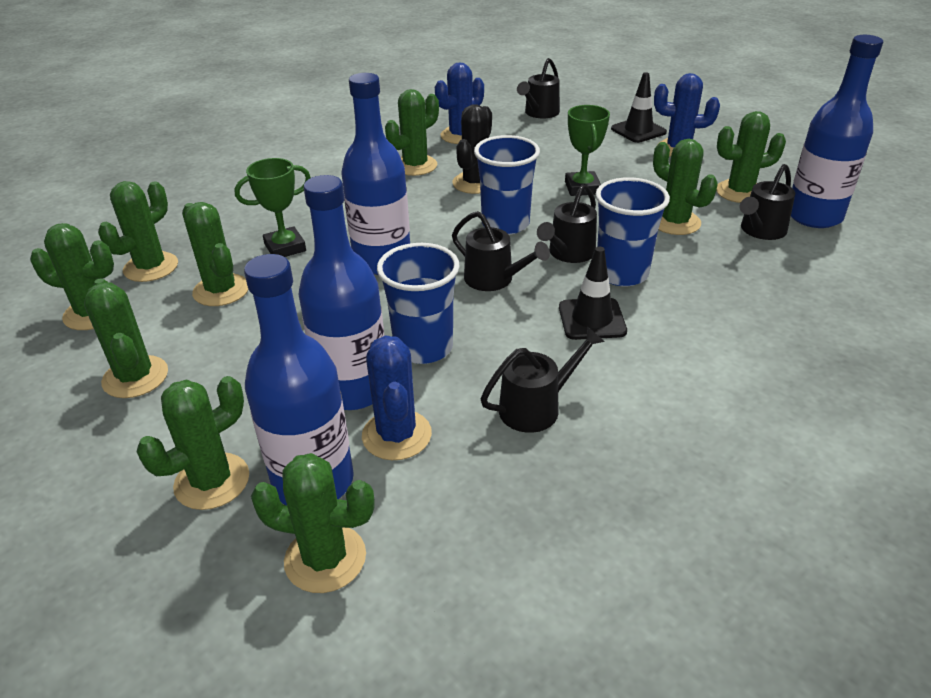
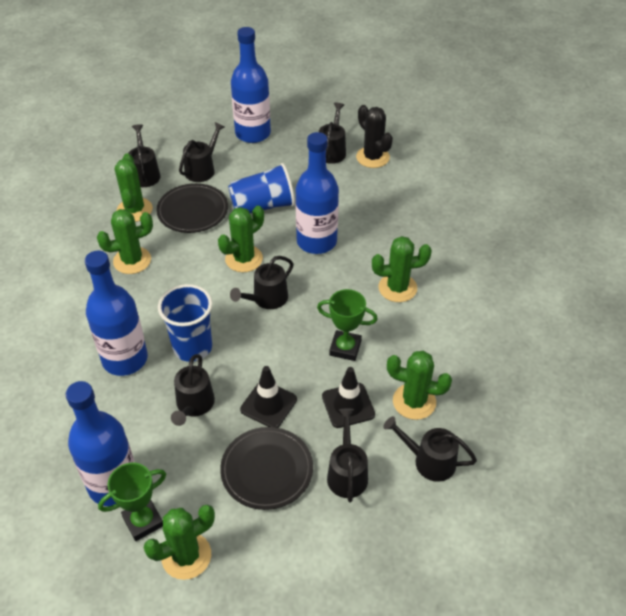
black plate: none = 0 -> [156,183,228,233] [220,427,313,510] = 2
black watering can: [452,211,550,291] [481,327,605,433] [517,58,560,119] [537,184,597,263] [740,164,795,240] = 5 -> [128,124,161,187] [171,354,215,426] [179,122,225,182] [230,256,293,309] [319,103,346,164] [327,409,368,502] [383,416,477,482] = 7
blue cactus: [362,335,432,460] [435,62,484,144] [654,73,720,157] = 3 -> none = 0
blue cup: [377,243,460,364] [474,135,540,235] [595,177,670,286] = 3 -> [158,284,212,362] [228,163,295,213] = 2
green cactus: [30,223,114,330] [84,278,168,398] [98,181,178,282] [136,376,249,510] [182,202,248,306] [251,453,374,593] [385,89,439,176] [653,139,718,235] [716,111,786,203] = 9 -> [97,209,153,274] [115,153,153,222] [144,505,215,580] [218,206,264,272] [372,236,432,302] [387,351,452,420] = 6

